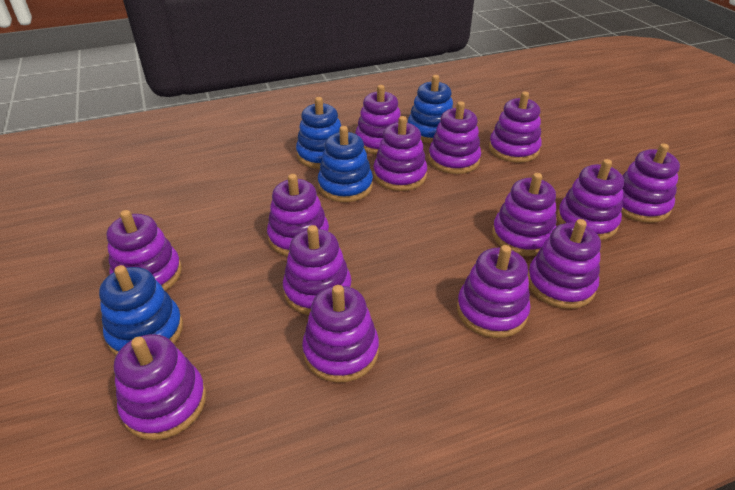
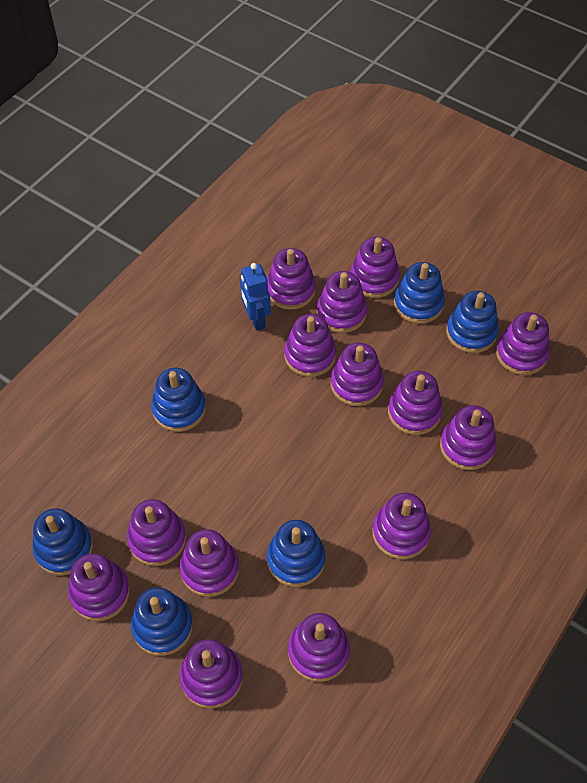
blue robot: none = 0 -> [240,263,271,331] = 1
blue stacking toy: [99,265,183,355] [296,97,341,169] [318,126,373,202] [408,75,453,143] = 4 -> [33,508,93,576] [131,587,193,656] [151,368,206,432] [267,520,326,587] [394,262,445,324] [446,291,499,353] = 6

